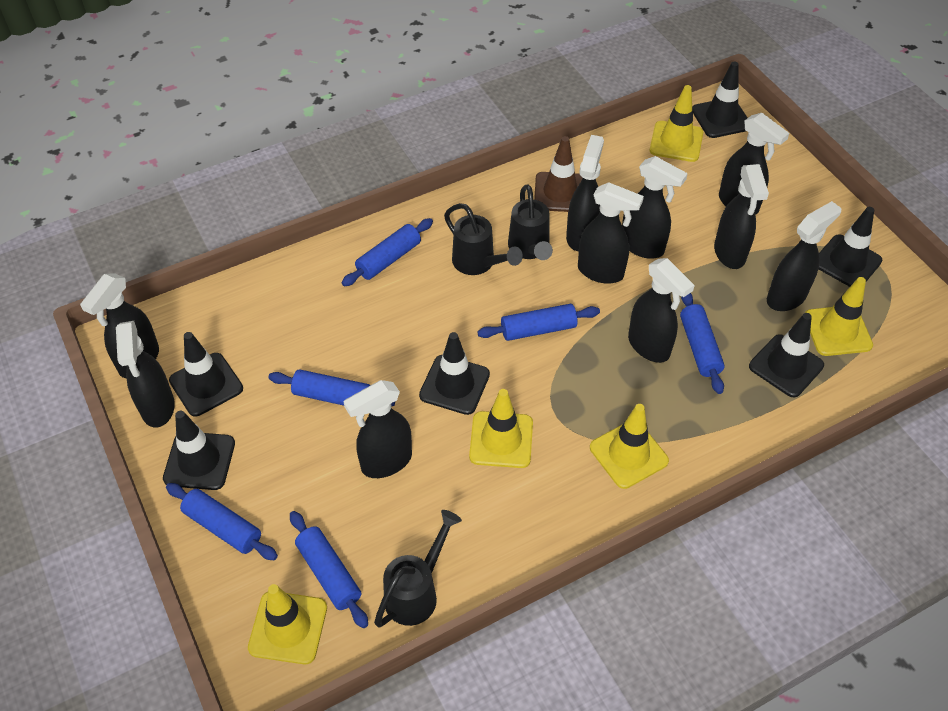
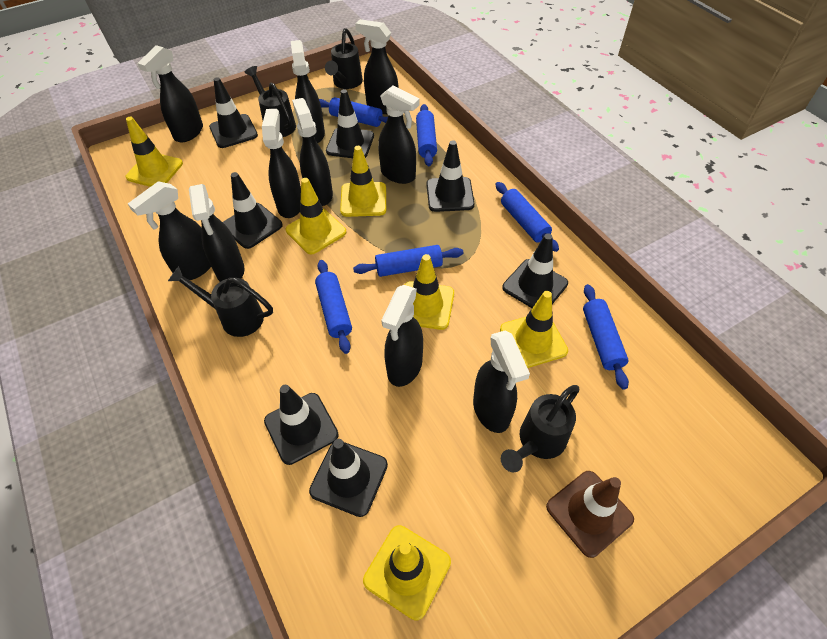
black traffic cone: [163,411,235,490] [169,332,243,417] [419,332,490,415] [693,61,747,138] [749,313,824,397] [819,207,882,287] = 6 -> [209,77,258,148] [223,172,283,249] [264,385,339,465] [309,439,388,517] [326,89,374,158] [427,140,475,212] [502,233,568,308] = 7
black watering can: [374,510,462,627] [444,203,523,275] [508,185,553,260] = 3 -> [168,266,273,337] [245,66,296,137] [325,28,363,89] [501,385,579,472] = 4
yellow traffic cone: [248,584,327,664] [469,389,533,468] [590,404,669,489] [650,85,703,162] [805,277,873,356] = 5 -> [126,117,183,187] [286,178,346,254] [340,146,386,217] [363,525,451,621] [404,254,454,330] [500,291,568,368] = 6

